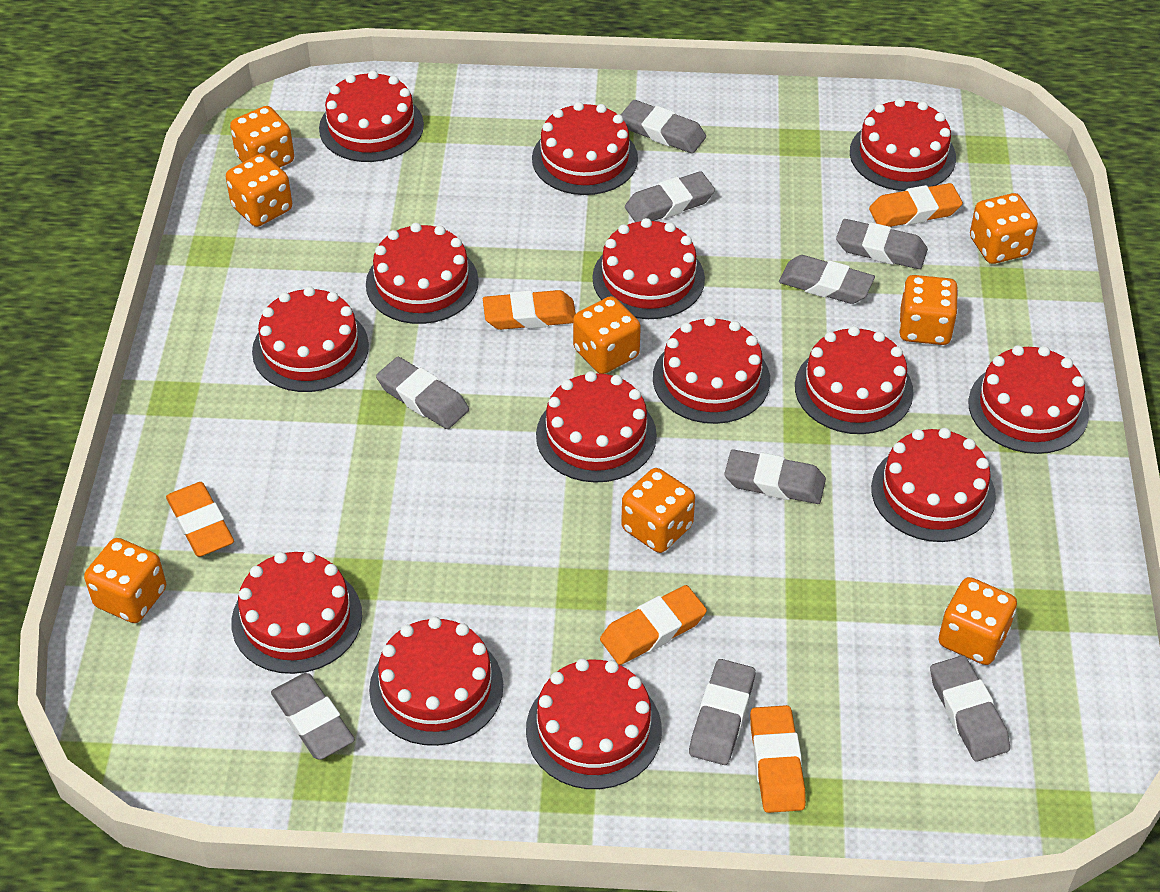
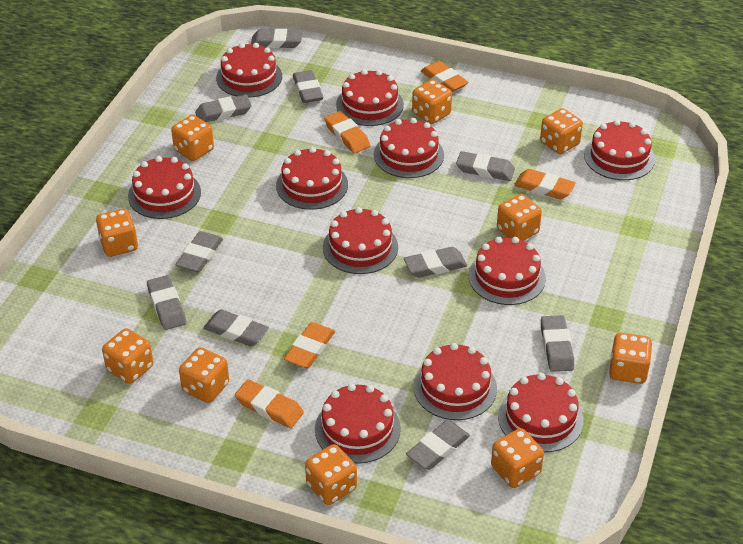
grey eraser: [271,673,355,760] [376,357,469,429] [621,100,706,154] [625,171,715,222] [689,659,755,765] [724,449,826,504] [779,255,875,304] [836,219,928,269] [930,655,1010,762] = 9 -> [147,275,186,330] [176,231,223,273] [195,94,252,122] [203,309,269,347] [251,29,303,48] [293,70,323,103] [404,247,467,278] [406,420,470,470] [456,151,515,181] [541,315,574,372] = 10
orange dice: [84,538,166,623] [226,154,292,227] [230,106,294,167] [573,296,641,374] [621,468,695,553] [899,275,958,345] [939,577,1017,665] [970,193,1038,264] = 8 -> [96,209,138,257] [102,328,153,384] [171,115,214,161] [179,347,229,403] [305,444,357,505] [412,79,452,124] [491,428,544,488] [497,194,542,241] [540,108,583,154] [609,333,652,384] = 10
red cake: [231,551,362,674] [252,286,369,392] [319,71,424,162] [366,223,479,324] [369,617,503,746] [526,659,662,789] [532,102,638,195] [536,371,657,483] [592,218,705,319] [653,316,770,424] [795,326,914,434] [850,98,956,191] [871,428,996,542] [968,345,1089,454] = 14 -> [128,156,201,219] [216,43,282,98] [276,147,348,210] [315,383,401,464] [323,207,398,274] [336,69,404,126] [374,118,444,178] [413,343,497,420] [468,237,546,305] [498,373,584,452] [584,120,655,180] = 11

